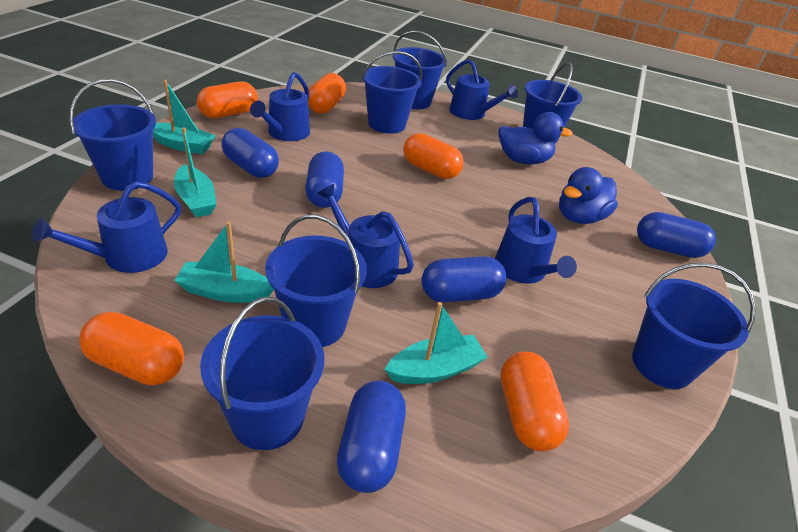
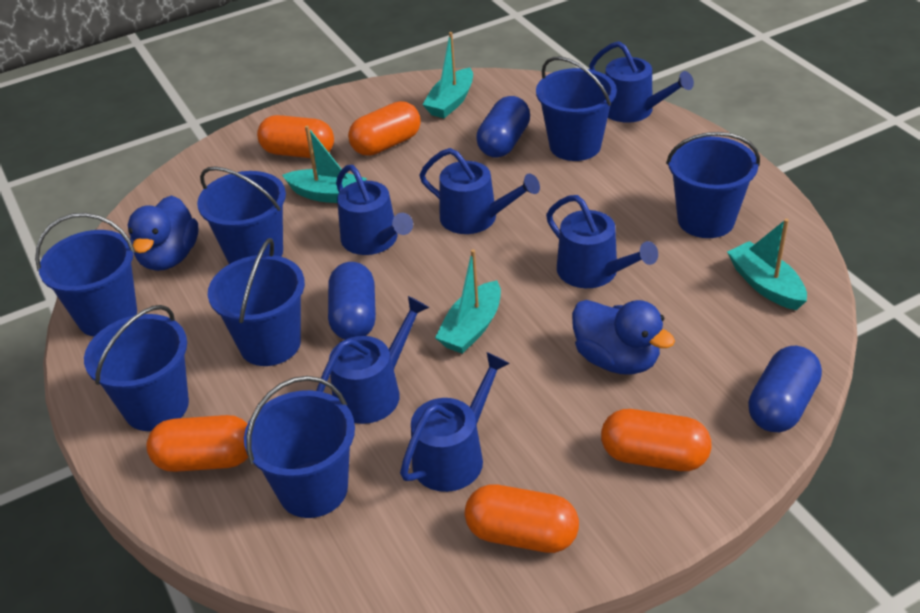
blue capsule: [221,128,279,178] [305,151,344,208] [337,380,406,493] [421,256,506,303] [637,212,716,258] = 5 -> [328,262,376,340] [476,96,530,158] [748,346,822,432] = 3
blue watering can: [32,181,181,273] [250,72,310,141] [317,184,414,288] [446,59,518,120] [495,197,577,283] = 5 -> [316,296,429,424] [336,165,413,255] [400,352,510,492] [419,148,540,234] [546,195,658,288] [589,41,694,123] = 6

